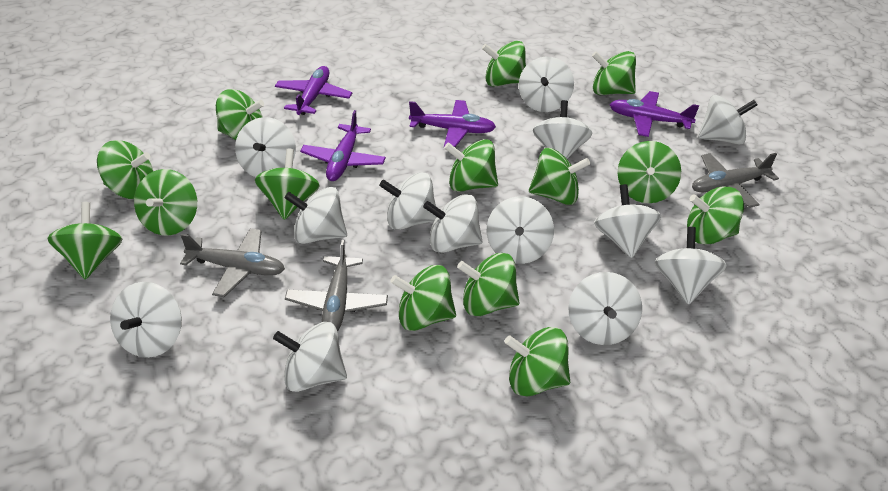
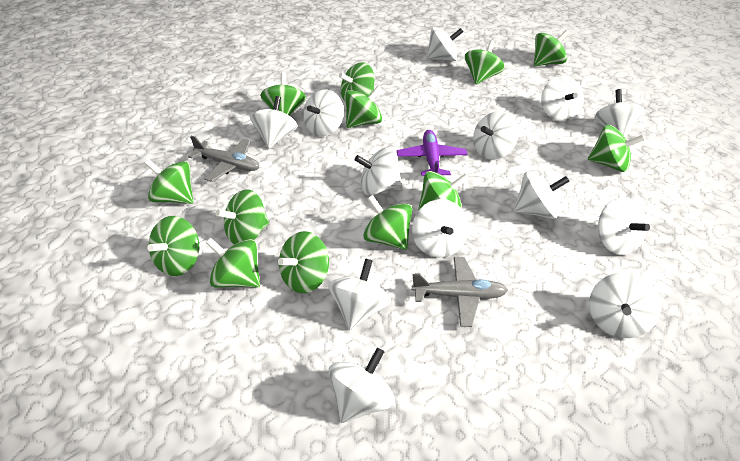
green spinning top: [48,202,122,280] [97,140,153,199] [134,169,197,236] [216,89,264,140] [255,149,320,220] [390,265,456,331] [444,139,498,192] [457,253,520,316] [482,41,526,87] [504,327,570,396] [529,148,590,205] [592,51,636,95] [617,141,681,203] [687,187,744,245] = 14 -> [145,159,193,204] [147,216,199,276] [206,238,260,288] [216,189,269,244] [260,72,306,116] [278,231,329,293] [339,62,374,102] [345,86,382,128] [363,195,412,250] [418,171,469,211] [465,40,505,84] [534,30,569,66] [588,125,645,172] = 13
grey plane: [180,228,285,297] [285,240,388,332] [692,153,779,208] = 3 -> [188,136,259,182] [411,257,508,327] = 2
purple plane: [275,66,352,115] [300,110,386,181] [409,100,496,147] [609,91,699,137] = 4 -> [397,130,467,176] = 1

